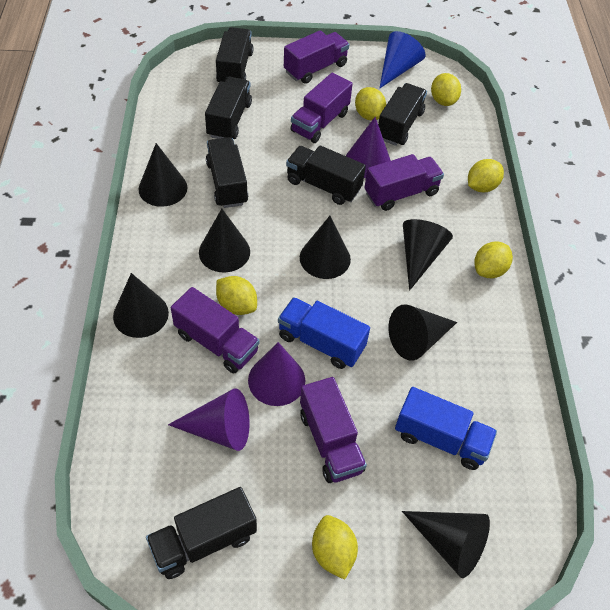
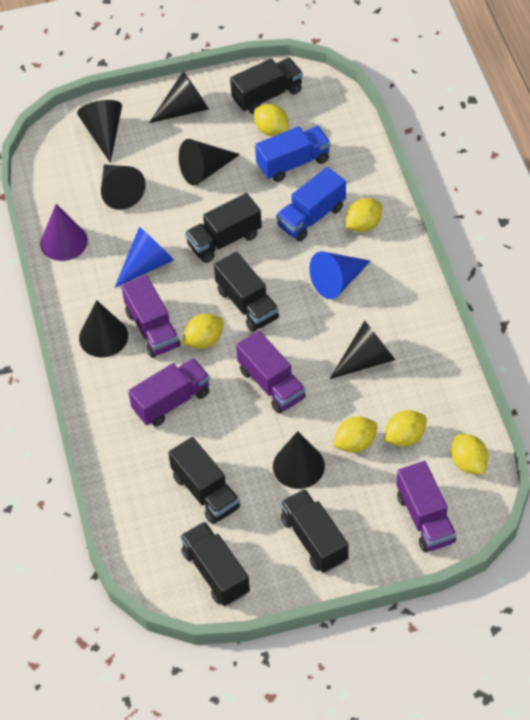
blue cone: [379,31,425,89] = 1 -> [114,227,174,288] [309,251,371,299] = 2
purple cone: [168,388,250,451] [248,342,305,406] [346,117,391,178] = 3 -> [40,204,88,261] = 1
purple truck: [171,287,259,374] [284,30,350,84] [290,73,353,143] [300,377,367,483] [364,154,444,211] = 5 -> [121,275,181,358] [128,358,210,426] [236,331,305,413] [397,461,456,552] = 4

